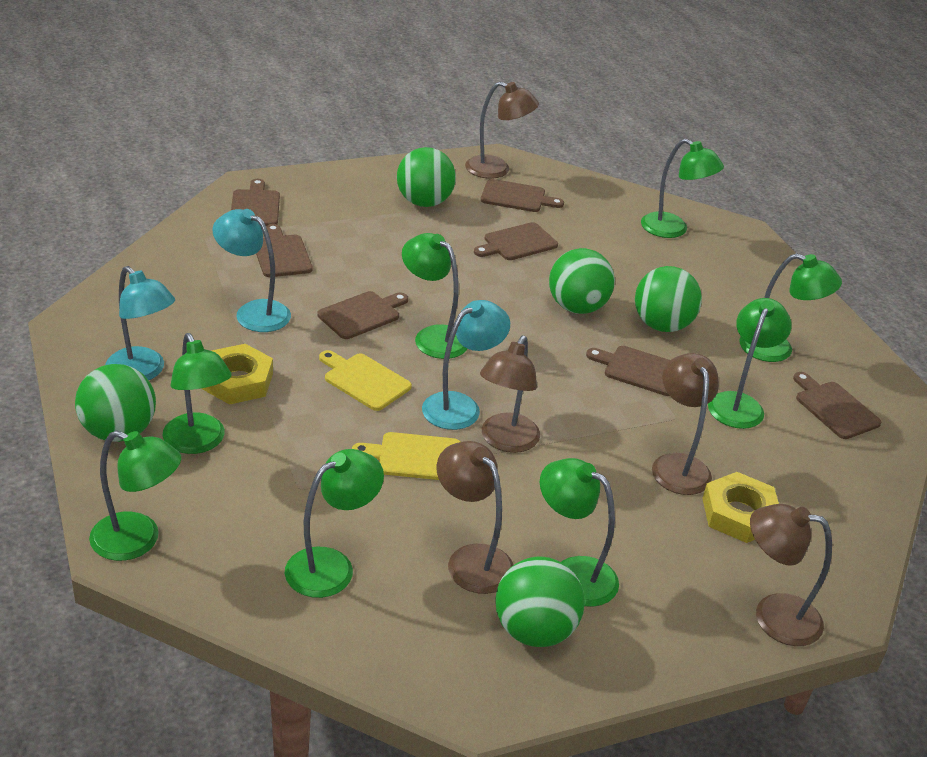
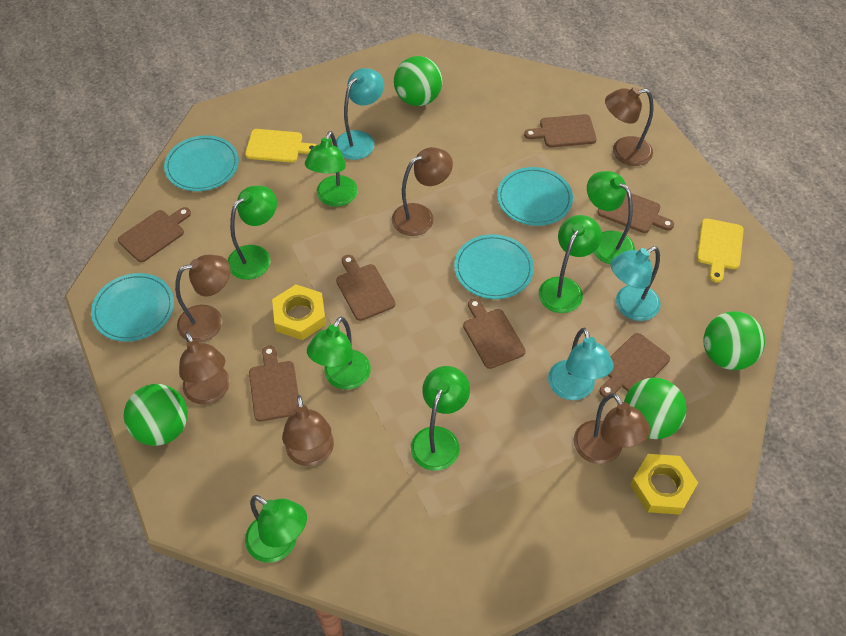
brown lamp: [437,441,514,594] [465,82,539,179] [480,336,540,453] [652,353,719,495] [750,504,832,646] = 5 -> [175,255,231,342] [179,332,230,405] [282,395,334,466] [392,147,453,236] [574,393,651,464] [605,87,654,166] = 6
green ball: [75,364,156,442] [397,147,456,207] [495,557,585,647] [549,248,615,314] [635,266,702,332] = 5 -> [124,384,188,446] [394,56,442,106] [624,378,687,439] [703,311,765,370] = 4
green lamp: [89,430,181,561] [163,333,232,454] [285,449,384,598] [402,233,467,359] [540,458,619,607] [641,139,724,238] [708,298,792,429] [740,253,842,362] = 8 -> [228,186,277,280] [245,495,307,563] [305,131,358,207] [307,316,371,390] [411,366,470,471] [539,215,602,313] [587,171,635,264] = 7
turquoise plate: none = 0 -> [91,273,174,342] [164,135,239,191] [454,234,534,299] [497,167,573,226] = 4

